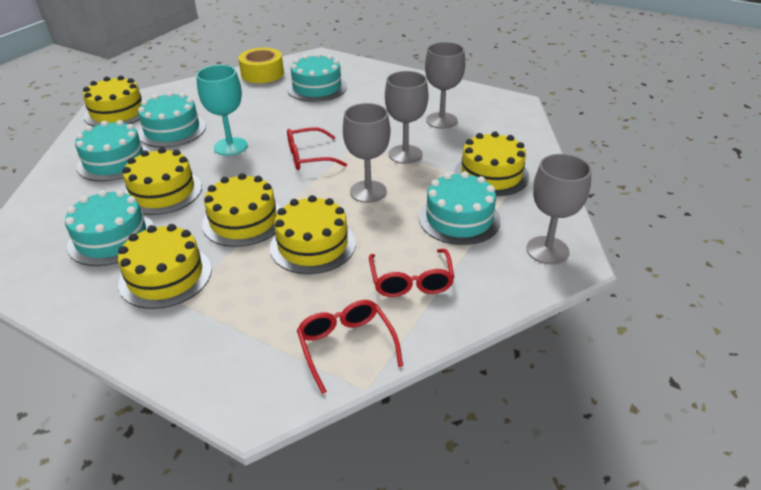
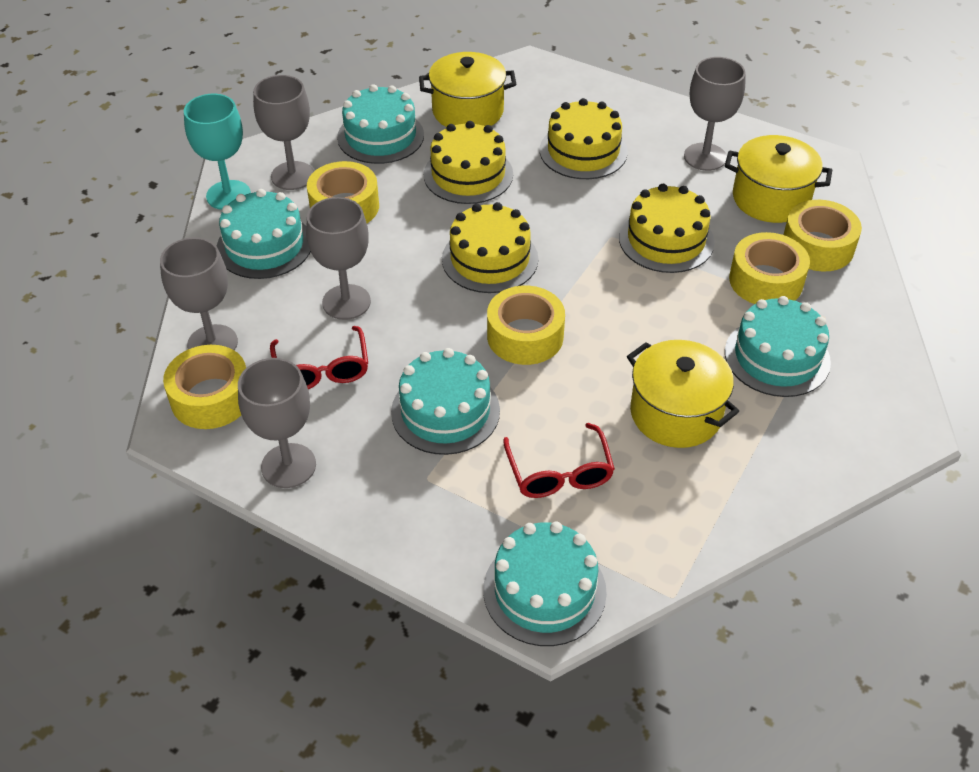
grey goblet: [343,103,390,203] [385,71,428,164] [425,42,465,129] [526,154,592,265] = 4 -> [160,237,238,351] [238,358,316,488] [253,75,314,190] [306,197,371,320] [684,57,746,171] = 5
red glasses: [287,127,347,170] [297,300,403,394] [369,249,455,297] = 3 -> [270,326,368,389] [504,423,615,498] = 2
yellow cake: [83,76,143,127] [118,224,212,309] [122,147,202,215] [202,173,281,247] [270,195,356,274] [454,131,529,196] = 6 -> [424,121,513,204] [442,202,538,293] [540,98,628,179] [619,184,714,273] = 4
yellow pot: none = 0 -> [419,52,516,127] [627,340,739,448] [725,135,832,223] = 3
yellow tape: [238,48,284,83] = 1 -> [163,345,246,429] [307,161,379,223] [487,286,565,365] [729,232,810,304] [783,200,862,271] = 5

